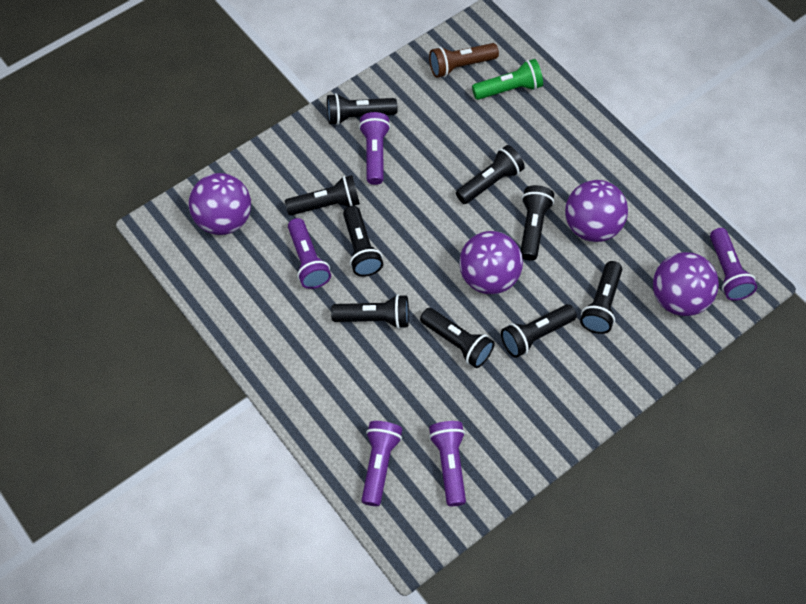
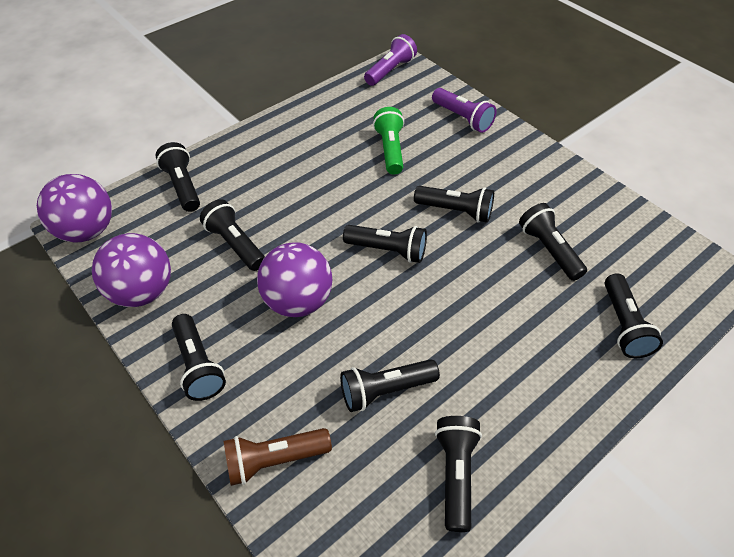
purple ball: [189,173,251,235] [459,231,523,294] [565,180,628,242] [653,252,719,316] = 4 -> [37,174,112,243] [92,233,171,307] [257,242,332,317] = 3
purple flashlight: [288,218,331,289] [359,112,391,185] [362,421,402,506] [429,421,466,506] [710,228,757,301] = 5 -> [364,34,417,86] [432,88,497,133] = 2

